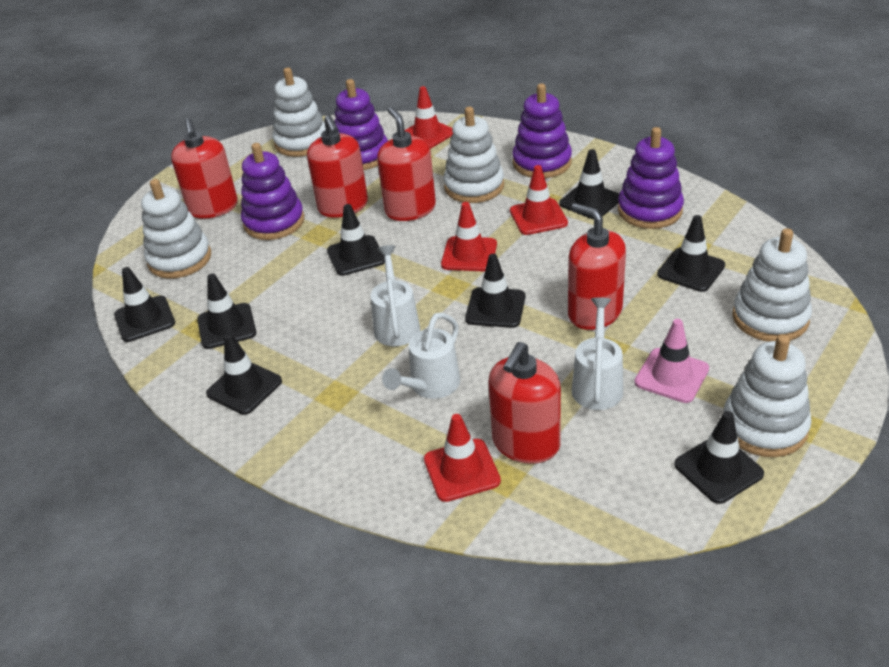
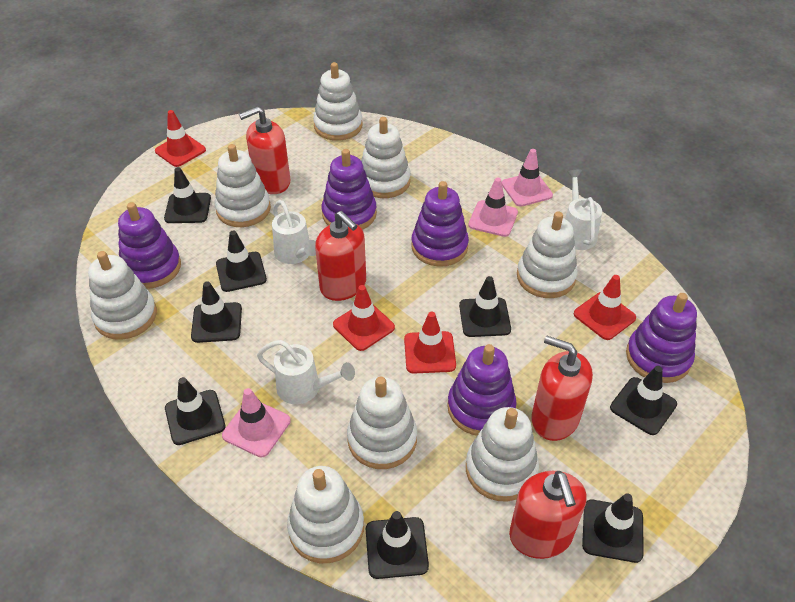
pink traffic cone: [634,319,709,403] = 1 -> [222,388,291,458] [468,178,518,237] [502,149,553,207] = 3
purple stacking toy: [241,143,305,240] [334,79,388,170] [512,83,572,178] [618,127,684,229] = 4 -> [118,202,181,289] [322,149,377,230] [411,181,469,267] [447,344,517,436] [626,293,697,383] = 5
red soap dispenser: [171,118,238,219] [307,115,368,218] [377,107,436,221] [488,342,561,464] [568,203,626,330] = 5 -> [239,106,291,194] [315,211,366,301] [509,471,587,559] [531,336,593,441] = 4
white stacking toy: [141,179,211,278] [272,68,326,157] [443,107,504,203] [724,334,811,457] [732,228,812,342] = 5 -> [88,251,157,340] [214,144,271,227] [287,466,364,563] [313,62,363,141] [347,376,417,469] [361,117,411,198] [466,407,539,502] [517,211,578,298] = 8

